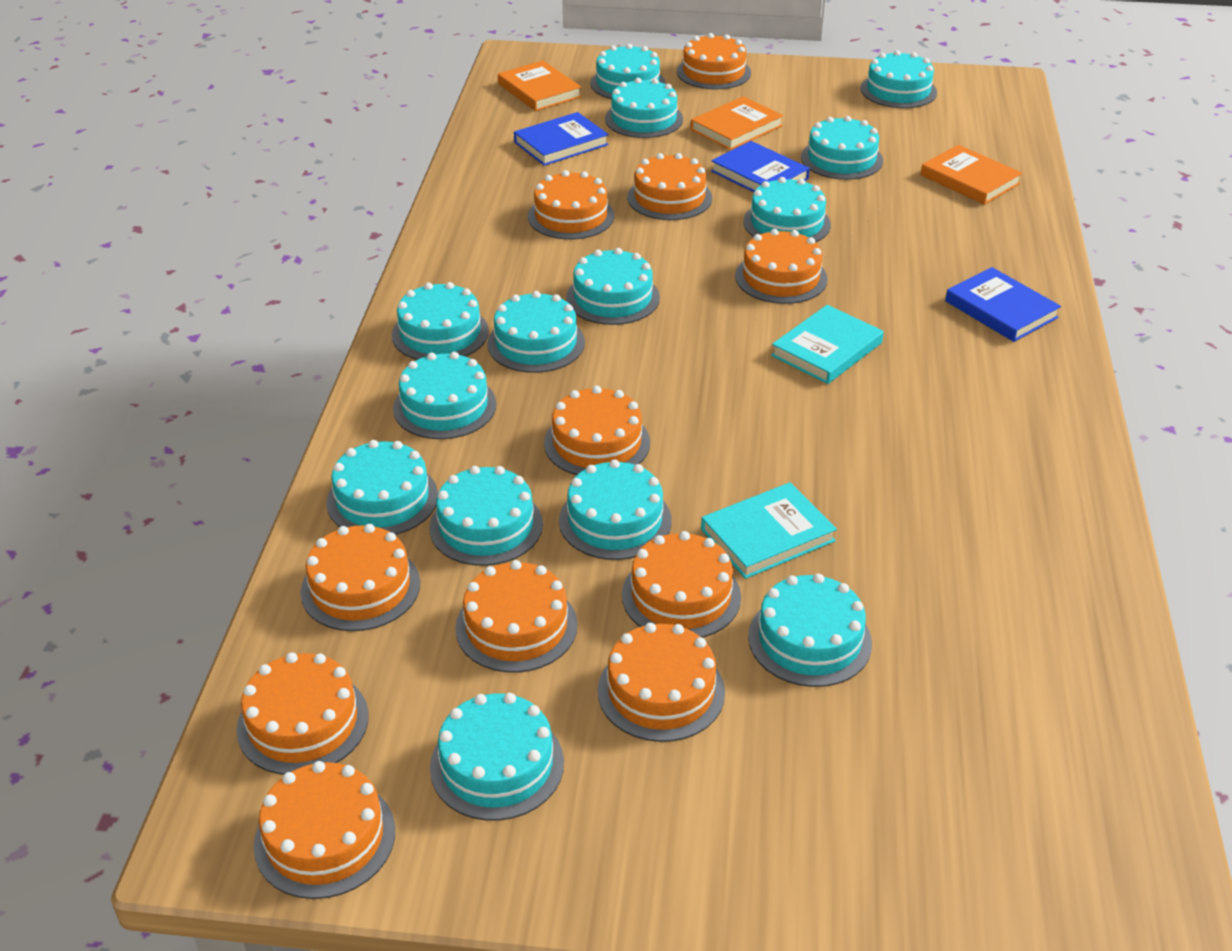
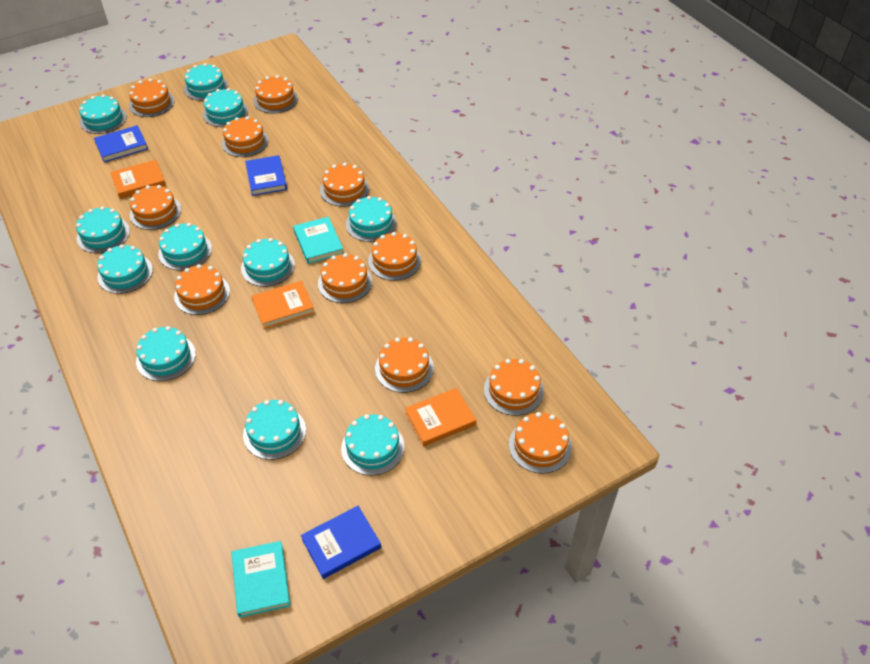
turquoise cake: [326,440,438,535] [392,282,489,360] [393,352,497,439] [429,466,543,566] [430,693,564,821] [487,291,585,373] [559,459,672,560] [566,248,660,325] [590,44,666,99] [605,78,683,138] [743,177,831,242] [748,574,872,687] [801,116,883,180] [860,50,937,108] = 14 -> [76,206,130,253] [79,94,127,134] [97,244,153,294] [136,326,196,381] [158,223,212,271] [184,63,228,101] [203,88,248,127] [241,238,295,287] [243,400,306,460] [341,414,405,475] [346,196,397,242] = 11

